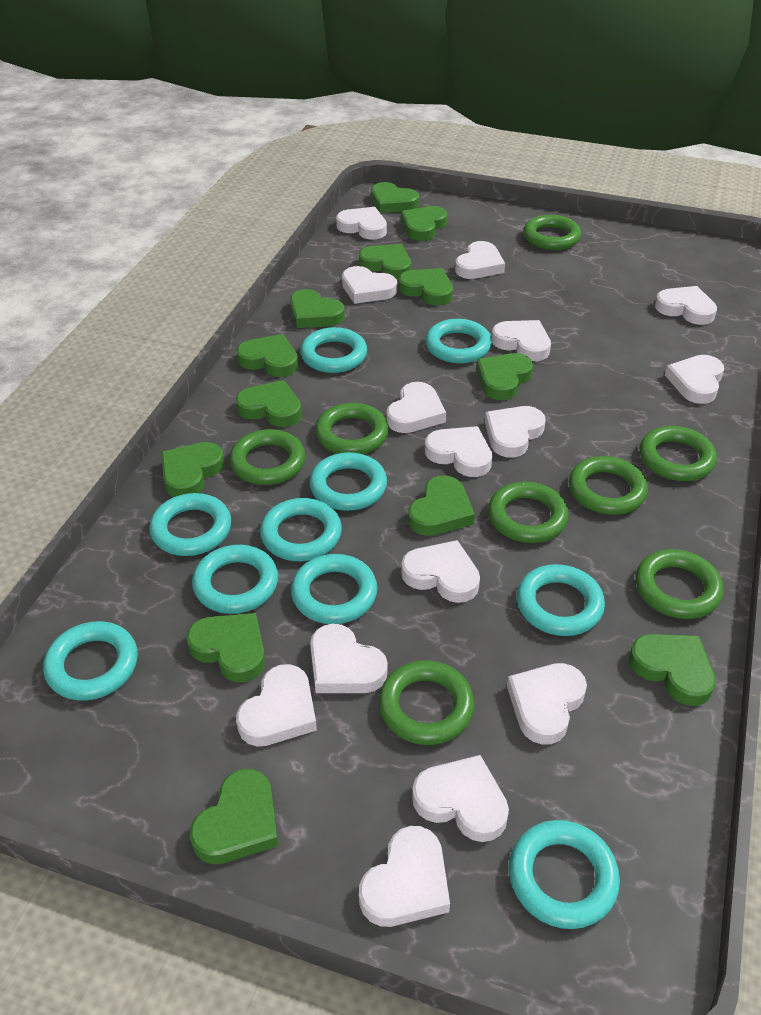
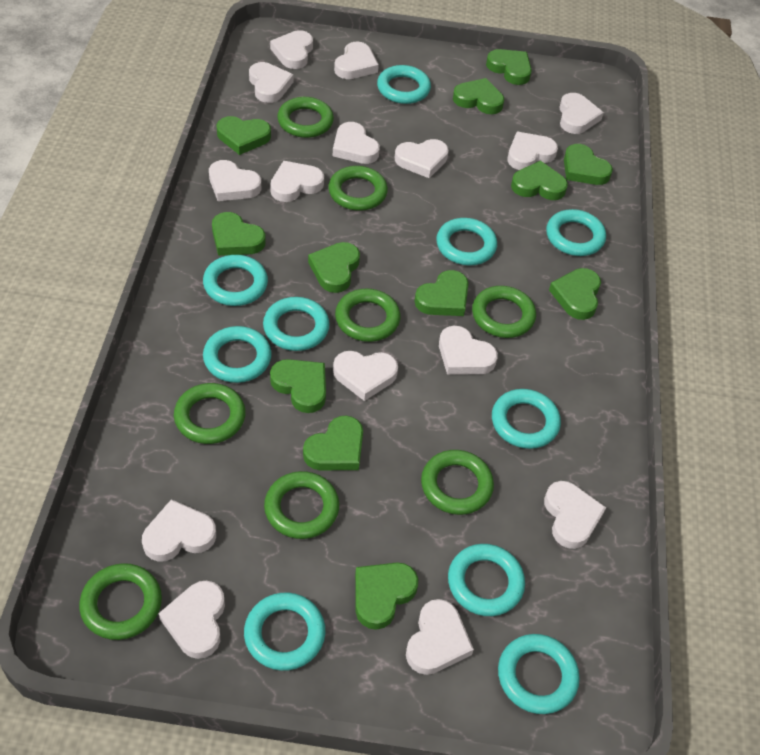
green heart: [161,442,224,497] [186,613,265,682] [190,769,278,864] [236,380,302,427] [237,334,298,377] [290,289,345,328] [359,244,411,279] [371,182,419,213] [399,268,453,305] [401,206,447,241] [408,475,475,536] [476,353,534,400] [629,634,716,706] = 13 -> [212,212,266,256] [216,116,271,155] [270,359,326,413] [303,415,363,470] [308,242,360,293] [355,563,418,630] [414,270,469,316] [453,78,504,114] [486,49,532,85] [511,161,568,200] [549,268,601,320] [564,144,613,185] = 12

